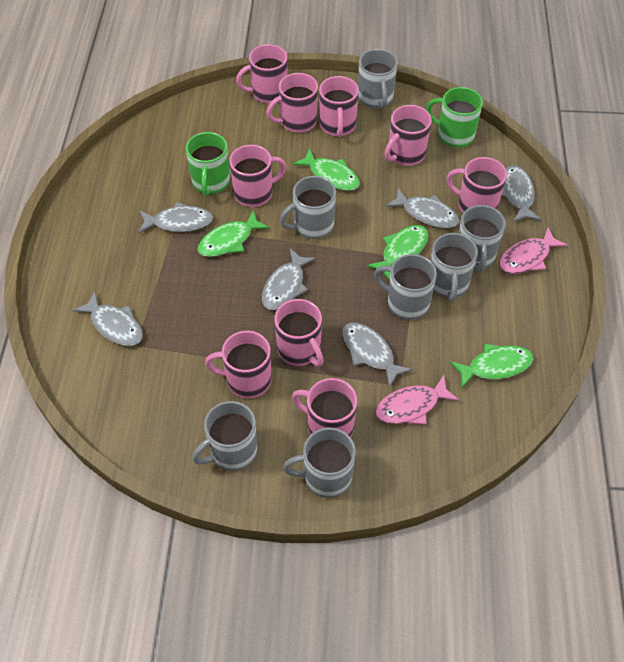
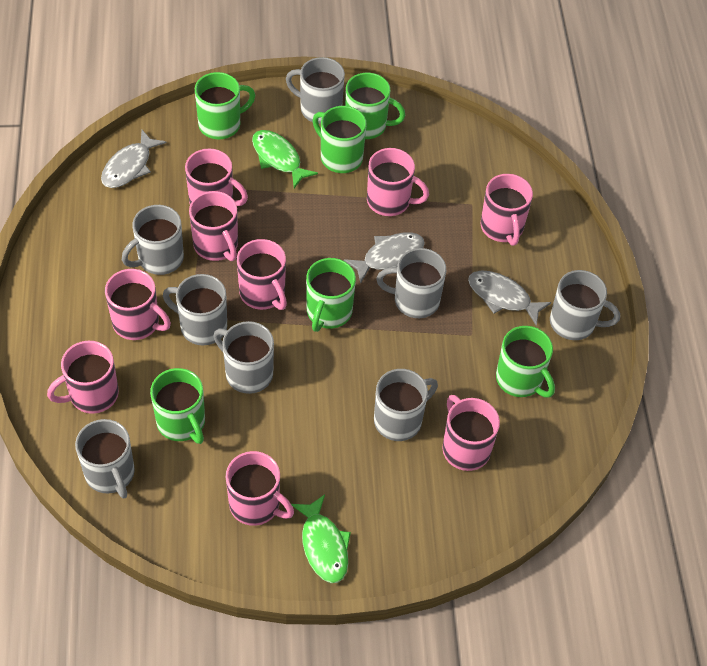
green fish: [198,211,270,257] [293,148,360,191] [367,225,429,281] [450,344,533,389] = 4 -> [252,130,318,188] [291,494,351,583] = 2
green mug: [186,132,230,196] [426,87,483,148] = 2 -> [150,368,205,444] [195,72,255,139] [306,258,356,332] [312,106,366,173] [345,73,405,139] [496,326,555,398] = 6
grey fish: [73,292,143,346] [138,202,213,233] [262,248,316,310] [342,323,413,388] [386,188,459,228] [501,165,541,222] = 6 -> [101,129,166,188] [344,232,425,284] [468,270,552,326] = 3
grey mug: [192,401,257,471] [280,176,336,239] [283,428,356,498] [358,49,398,108] [374,254,437,320] [430,233,478,302] [458,205,505,273] = 7 -> [75,419,135,499] [122,205,184,275] [163,274,227,346] [213,321,274,394] [286,57,345,124] [374,369,438,441] [376,248,446,318] [550,270,620,340] = 8
pink fish: [375,375,459,424] [499,228,568,274] = 2 -> none = 0

